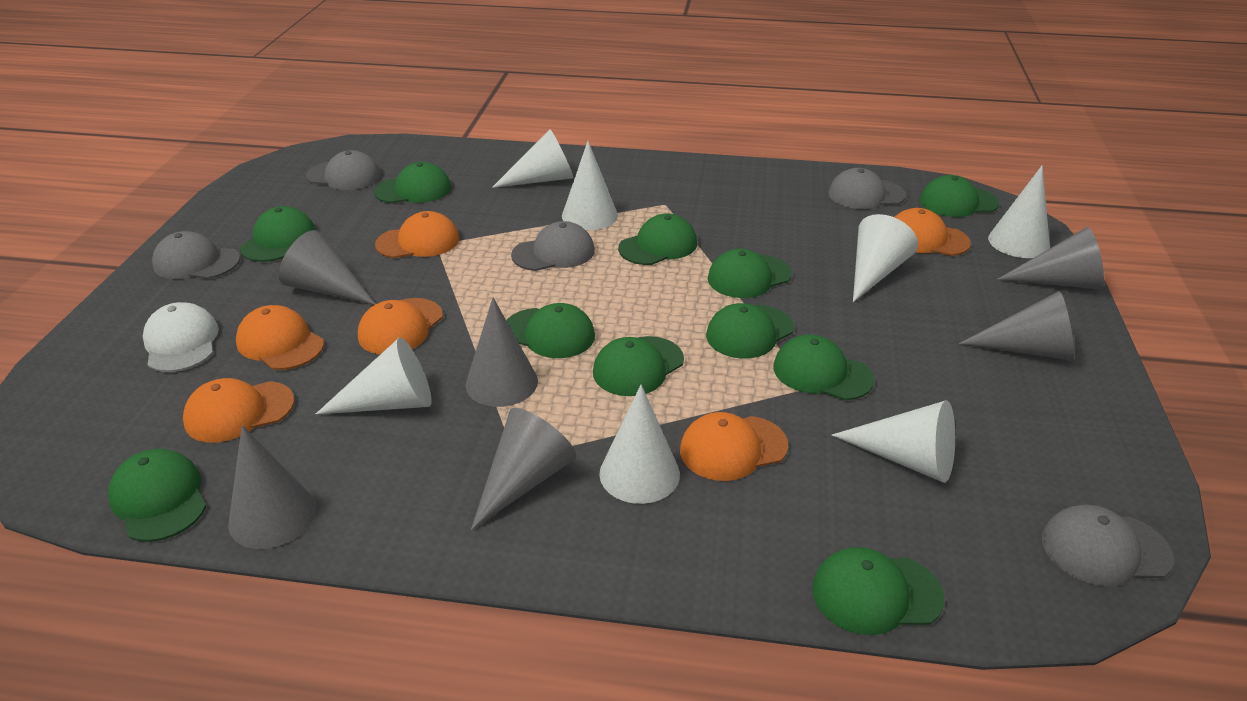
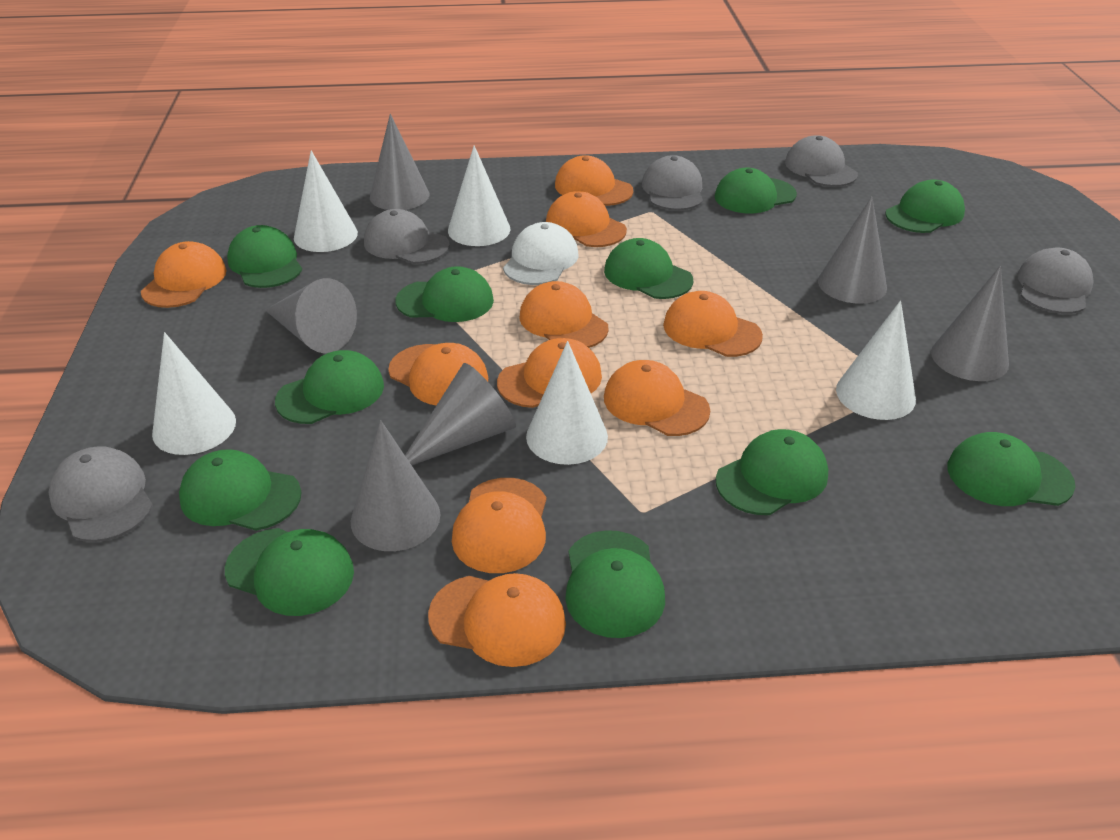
orange cap: [183,378,294,443] [236,305,324,370] [358,298,443,355] [375,211,459,258] [680,412,788,481] [894,208,971,256] = 6 -> [141,241,227,308] [388,343,488,405] [428,573,566,667] [452,478,547,573] [497,338,602,408] [519,281,609,348] [546,191,627,247] [555,155,634,206] [604,360,710,436] [663,291,763,357] = 10
white cone: [316,338,432,414] [492,129,573,188] [562,141,618,230] [599,385,680,504] [831,400,955,483] [853,214,918,302] [988,165,1050,258] = 7 -> [152,332,236,455] [294,150,358,252] [448,145,510,246] [526,341,608,465] [836,301,916,420] = 5

